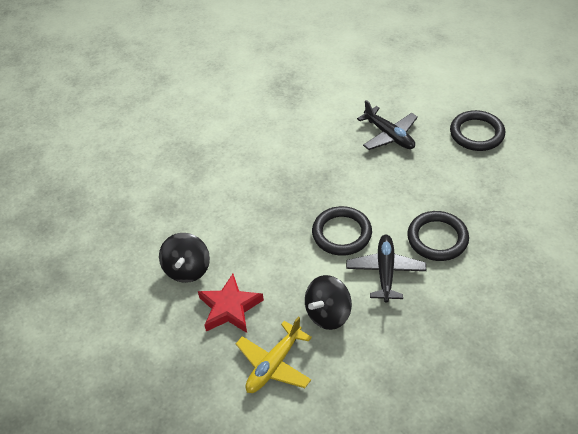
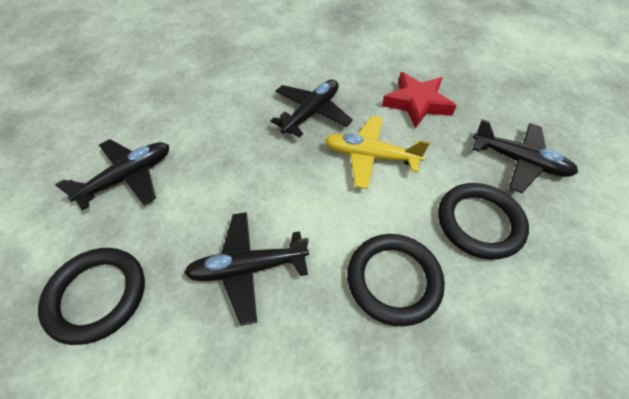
black plane: [346,235,426,303] [357,100,418,150] = 2 -> [55,139,169,210] [184,212,309,326] [270,80,353,138] [472,119,578,193] = 4
black spinning top: [159,233,210,283] [305,275,352,330] = 2 -> none = 0

